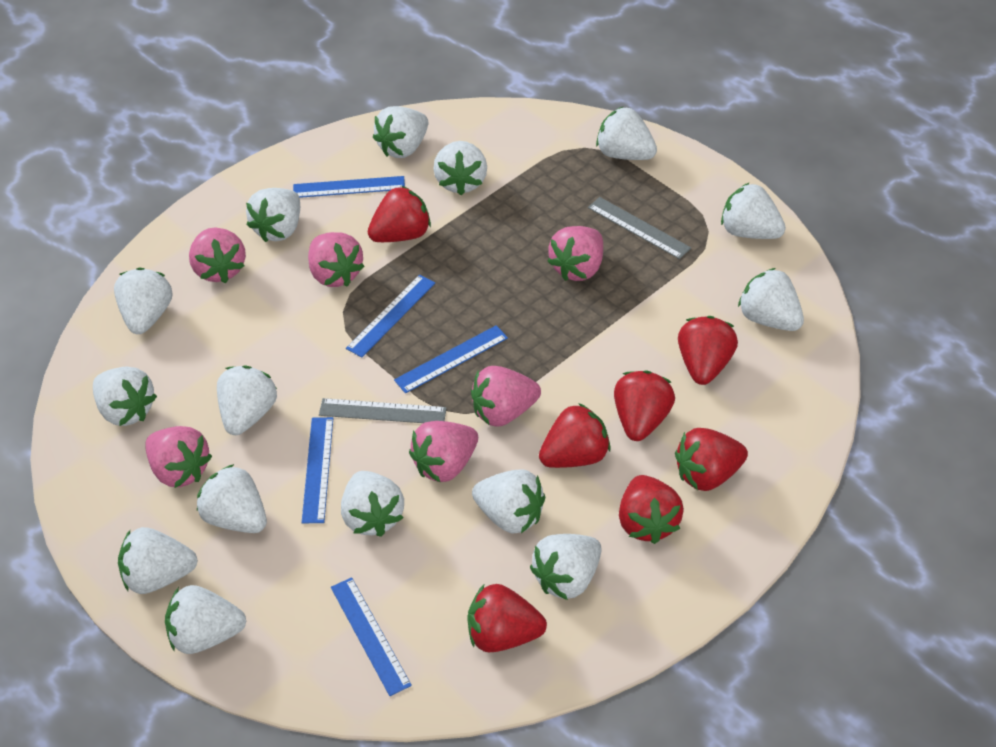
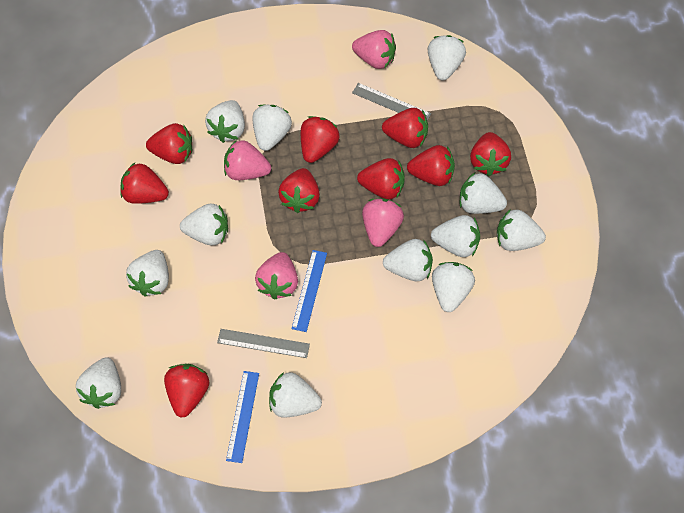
blue ruler: [293,176,405,198] [301,417,333,523] [331,577,412,696] [346,275,435,358] [394,325,508,393] = 5 -> [226,371,259,463] [291,250,327,332] = 2
pink strawberry: [145,426,212,488] [189,228,246,283] [308,232,365,287] [409,421,478,483] [471,366,541,427] [548,226,603,281] = 6 -> [224,140,271,180] [255,252,298,300] [352,30,396,69] [362,198,404,247] = 4
red strawberry: [368,186,431,242] [467,584,547,652] [539,403,611,468] [614,371,675,441] [619,475,684,544] [675,428,748,491] [678,316,738,385] = 7 -> [120,163,169,204] [146,123,192,164] [164,364,209,418] [278,168,320,213] [301,116,339,163] [357,158,405,199] [382,108,428,148] [407,145,455,186] [470,132,511,176] = 9
white strawberry: [93,367,157,426] [114,267,173,334] [118,527,198,594] [165,585,246,654] [197,464,267,533] [217,365,277,435] [246,188,300,242] [341,471,404,537] [373,106,428,158] [433,141,487,195] [472,469,545,534] [530,534,602,600] [596,106,657,160] [721,182,786,239] [738,268,804,331] = 15 -> [76,357,121,409] [126,250,169,297] [180,204,228,245] [205,100,245,143] [253,105,292,151] [269,372,322,418] [383,239,433,281] [428,35,466,80] [431,215,480,257] [432,262,475,312] [460,173,507,214] [497,209,546,251] = 12

